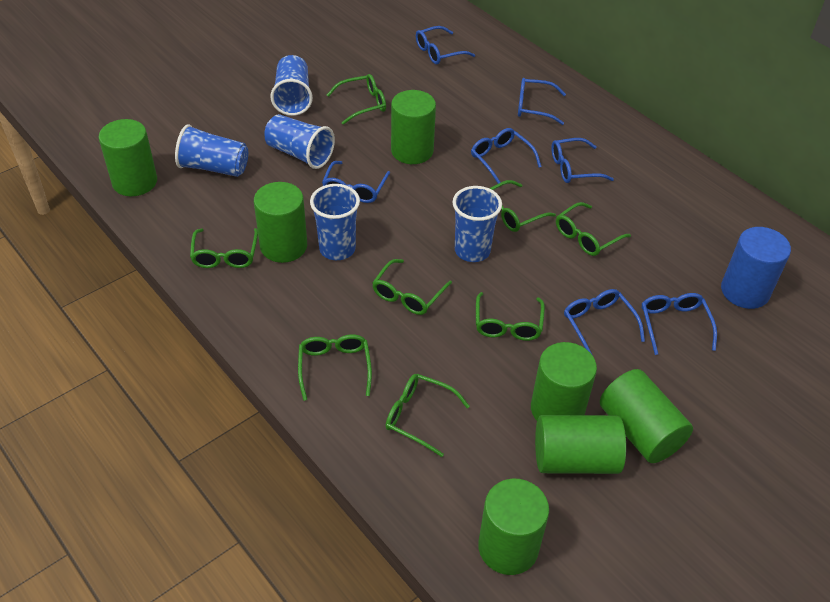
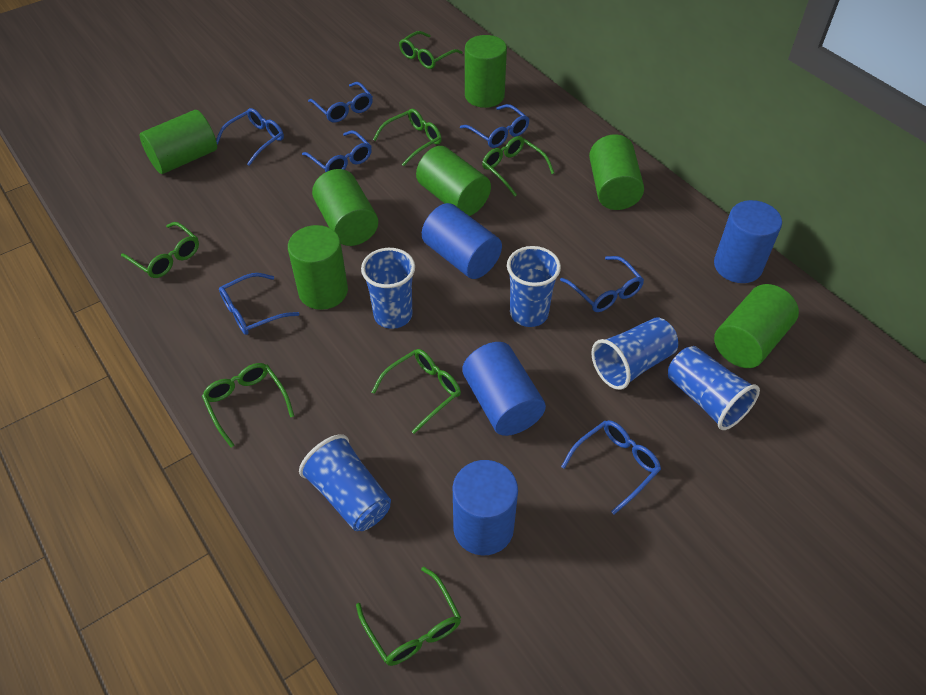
blue cylinder: [721,227,791,309] = 1 -> [422,203,502,279] [453,460,518,555] [462,342,546,436] [714,200,782,283] = 4
green glasses: [190,228,258,268] [298,334,372,401] [327,74,386,125] [372,259,452,315] [386,374,470,457] [476,292,545,341] [489,180,556,232] [556,202,631,256] = 8 -> [121,222,199,278] [202,363,294,447] [356,566,461,666] [372,349,461,434] [373,109,442,166] [399,31,463,69] [482,136,554,197] = 7

